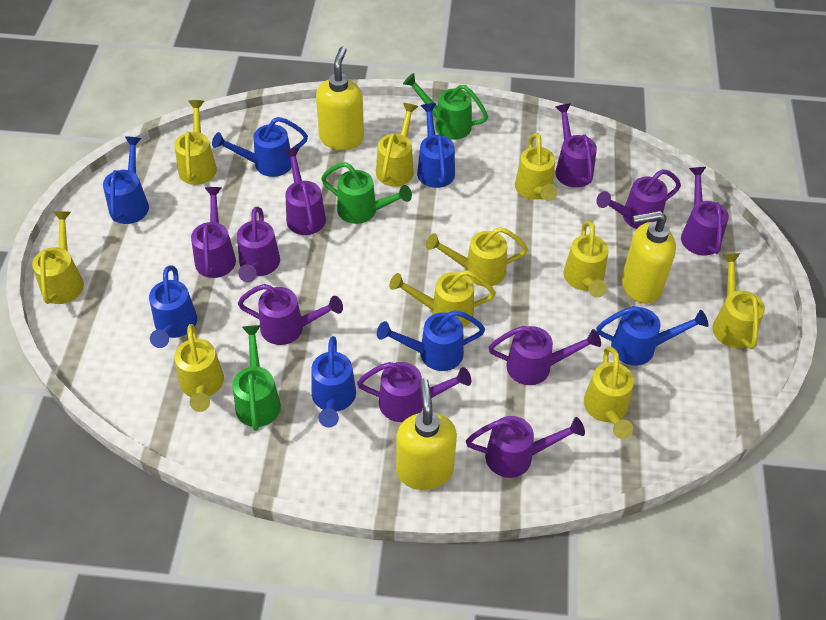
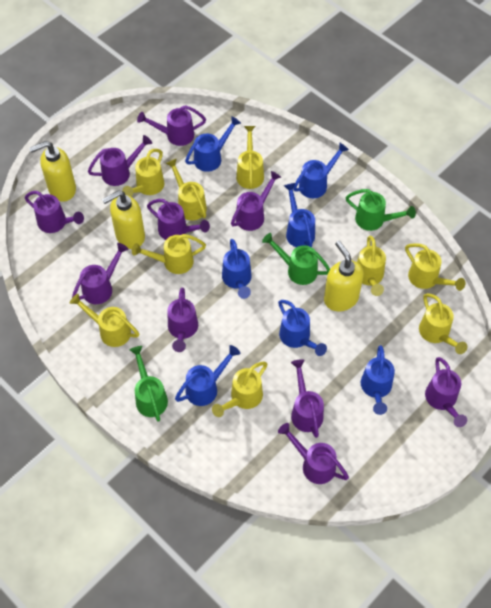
yellow watering can: [32,211,84,304] [174,100,217,185] [175,324,224,412] [376,103,418,187] [389,270,496,327] [426,227,528,287] [515,133,557,201] [563,221,608,298] [584,347,634,439] [713,253,765,349] = 10 -> [70,293,139,347] [122,149,164,197] [132,234,206,274] [166,158,207,220] [212,361,267,417] [236,126,264,189] [357,235,386,296] [405,243,465,291] [419,293,467,354] = 9

